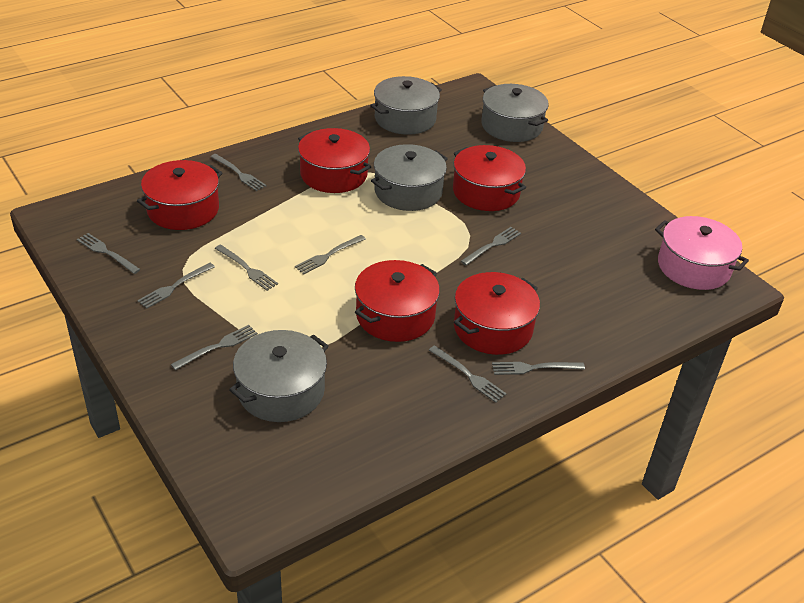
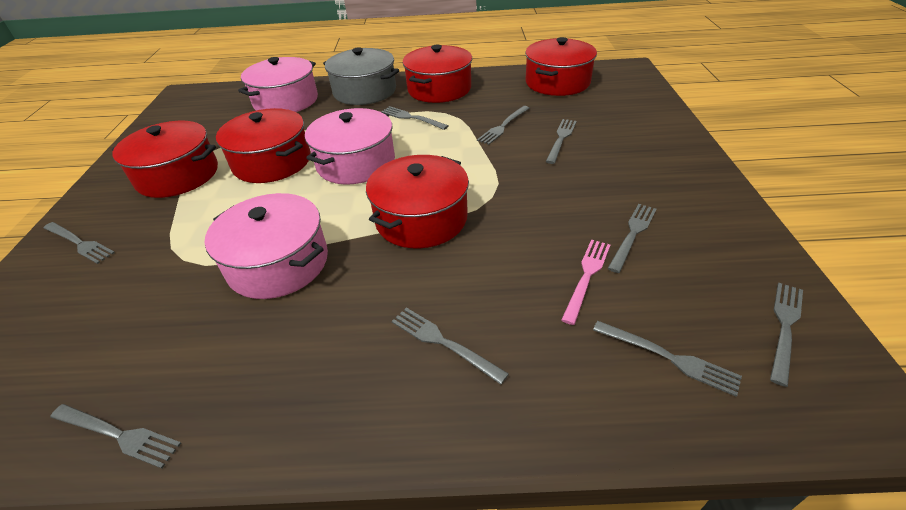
grey pot: [229,330,329,422] [370,76,442,135] [371,144,448,211] [481,84,549,142] = 4 -> [323,47,399,105] = 1
pink fork: none = 0 -> [561,240,610,325] = 1
pink pot: [655,216,749,290] = 1 -> [205,193,328,299] [238,57,318,112] [305,108,395,184] = 3

